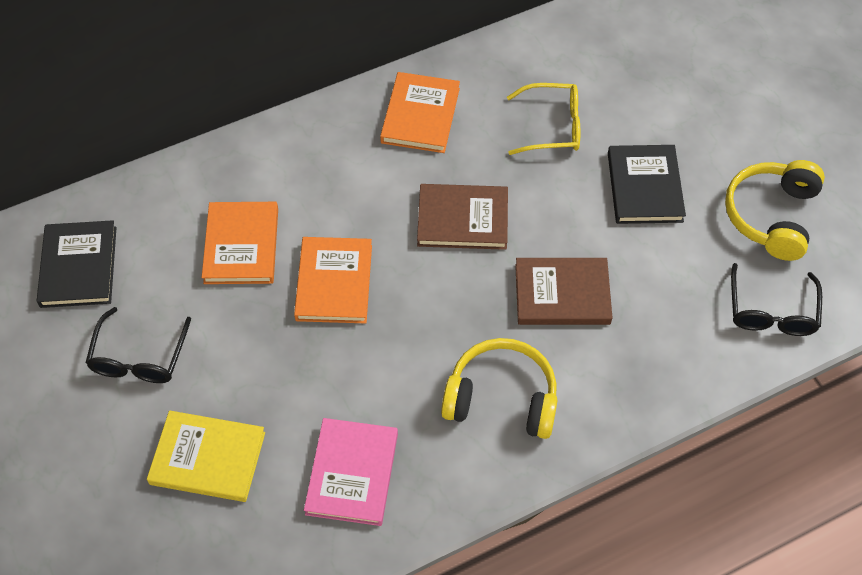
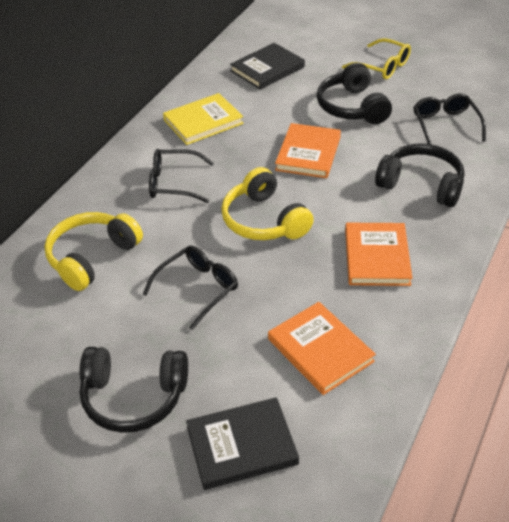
black glasses: [85,307,191,383] [731,263,822,336] = 2 -> [143,246,238,330] [149,149,214,203] [414,93,486,145] = 3
black headphones: none = 0 -> [80,347,188,433] [317,63,392,124] [375,143,464,207] = 3
brown book: [417,184,508,250] [515,258,613,325] = 2 -> none = 0
pink book: [304,418,398,526] = 1 -> none = 0

